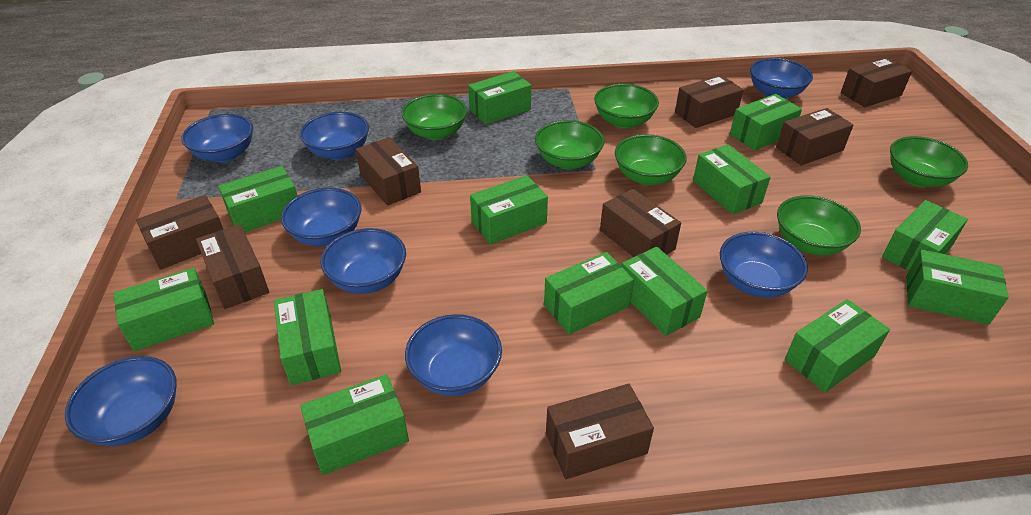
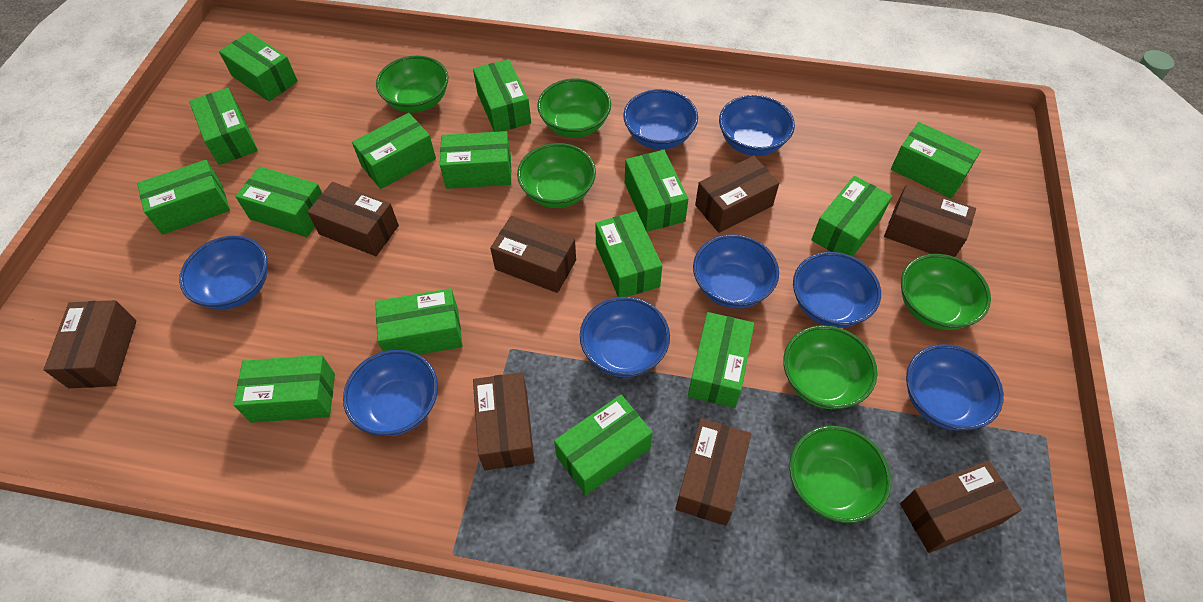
green box: [113,268,214,351] [218,166,297,232] [274,289,341,385] [300,374,409,475] [468,71,531,125] [470,175,548,244] [544,252,634,334] [622,247,708,336] [693,145,770,214] [730,94,802,151] [785,299,890,392] [882,200,968,271] [906,249,1009,325] = 13 -> [137,160,230,235] [189,88,258,165] [219,32,298,101] [234,355,335,423] [235,166,322,237] [352,113,436,189] [375,288,462,355] [440,131,511,189] [473,59,531,132] [554,395,653,495] [595,211,662,297] [625,150,688,232] [688,312,754,408] [811,176,892,256] [891,122,981,199] = 15

